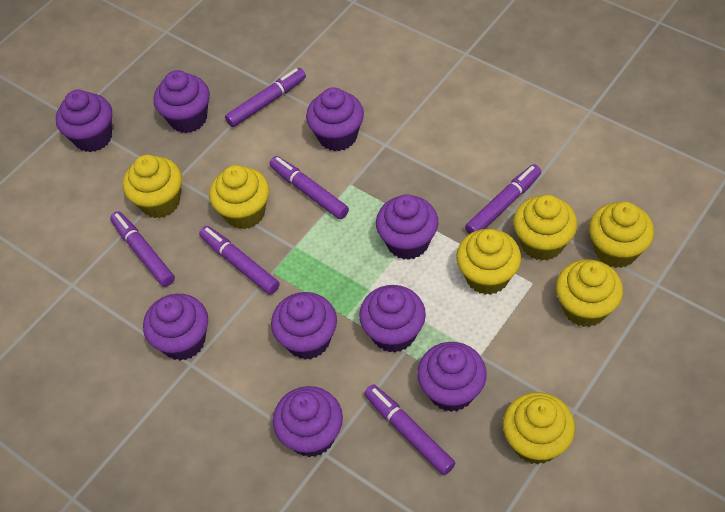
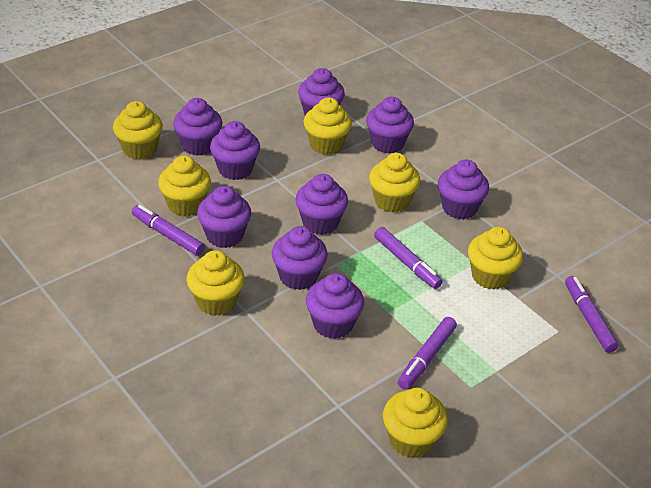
purple marker: [110,211,175,287] [199,226,280,295] [225,68,306,127] [270,156,349,219] [364,384,455,475] [465,164,541,234] = 6 -> [132,205,205,256] [374,227,443,289] [398,317,457,389] [565,276,619,353] = 4

